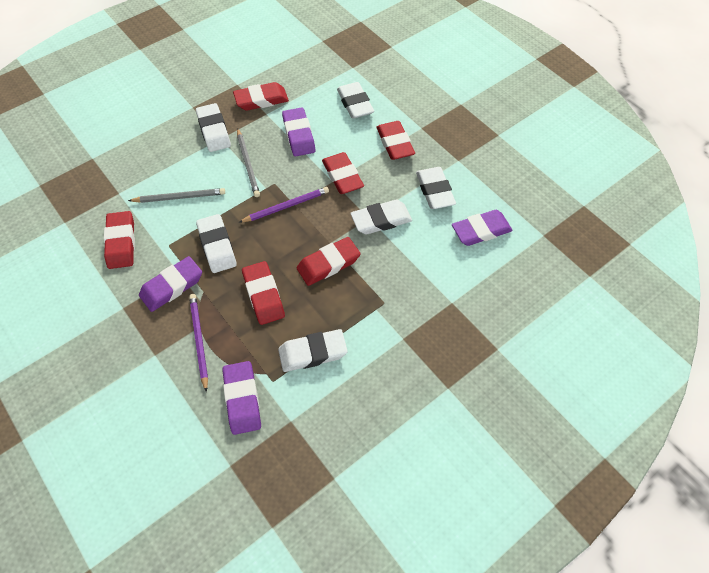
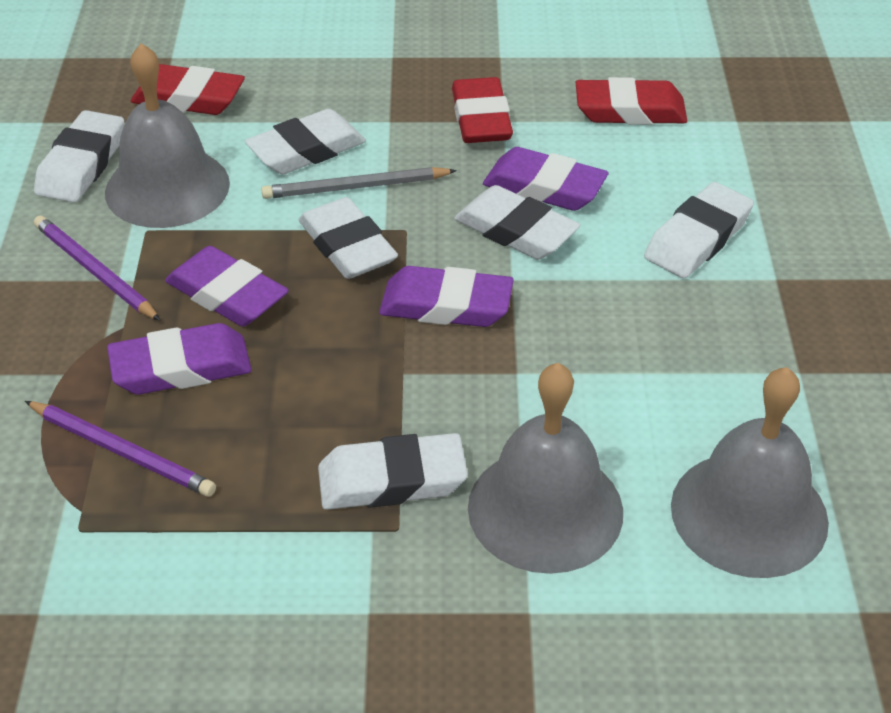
grey bell: none = 0 -> [105,43,230,228] [468,363,623,574] [671,367,829,578] = 3
grey pencil: [128,188,225,203] [237,128,260,197] = 2 -> [261,167,457,199] = 1
red eraser: [104,211,135,269] [233,82,289,111] [242,261,285,325] [297,237,360,286] [322,152,364,194] [376,121,415,160] = 6 -> [131,64,245,115] [452,77,513,143] [576,77,687,125] = 3

